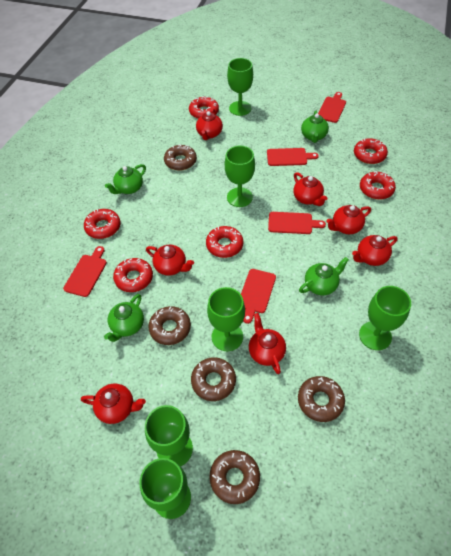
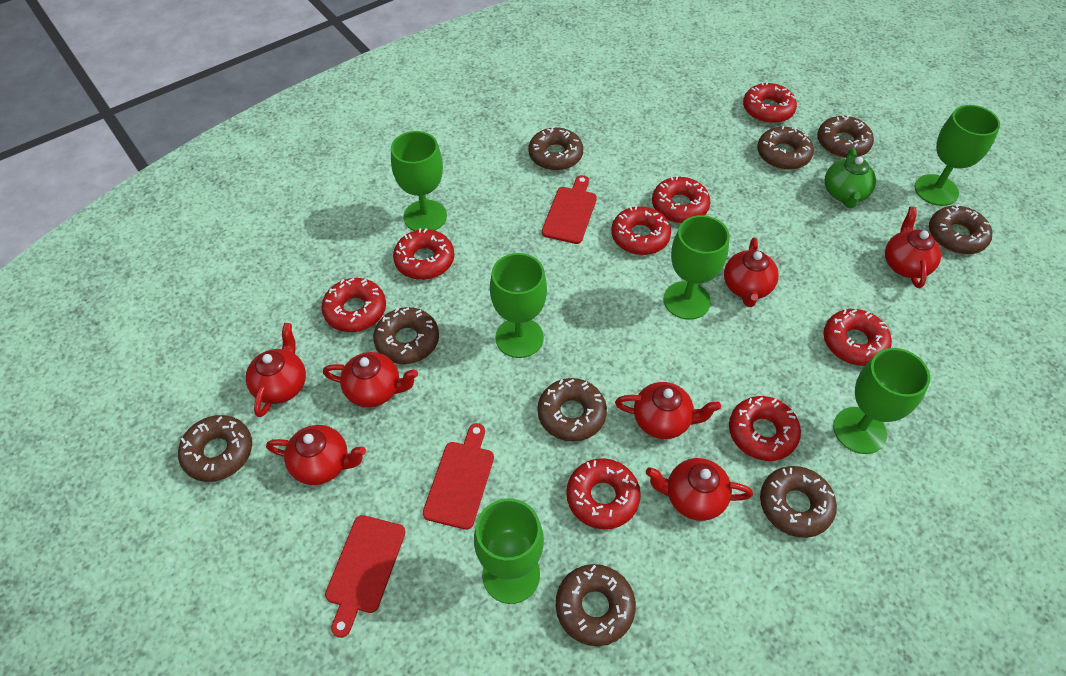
brown donut: [148,306,191,345] [164,144,197,171] [191,357,236,401] [209,450,260,504] [298,376,345,422] = 5 -> [178,415,252,482] [373,307,439,364] [529,126,583,171] [538,378,607,442] [556,564,636,646] [757,126,814,170] [760,466,837,538] [817,115,874,158] [929,204,992,254] = 9
green teapot: [104,294,144,342] [105,164,146,194] [299,257,349,295] [301,111,329,143] = 4 -> [825,148,876,208] = 1
red cutting board: [63,246,107,297] [241,269,276,324] [267,148,319,166] [268,212,326,234] [318,92,346,123] = 5 -> [325,515,405,638] [423,423,494,530] [542,175,597,244] = 3
red donut: [84,209,120,239] [113,258,153,292] [189,96,219,119] [206,226,243,258] [354,138,388,164] [360,171,396,200] = 6 -> [321,278,386,332] [393,228,454,280] [566,458,641,529] [611,206,671,255] [652,176,710,223] [729,396,801,461] [743,82,797,123] [823,309,892,366] = 8

